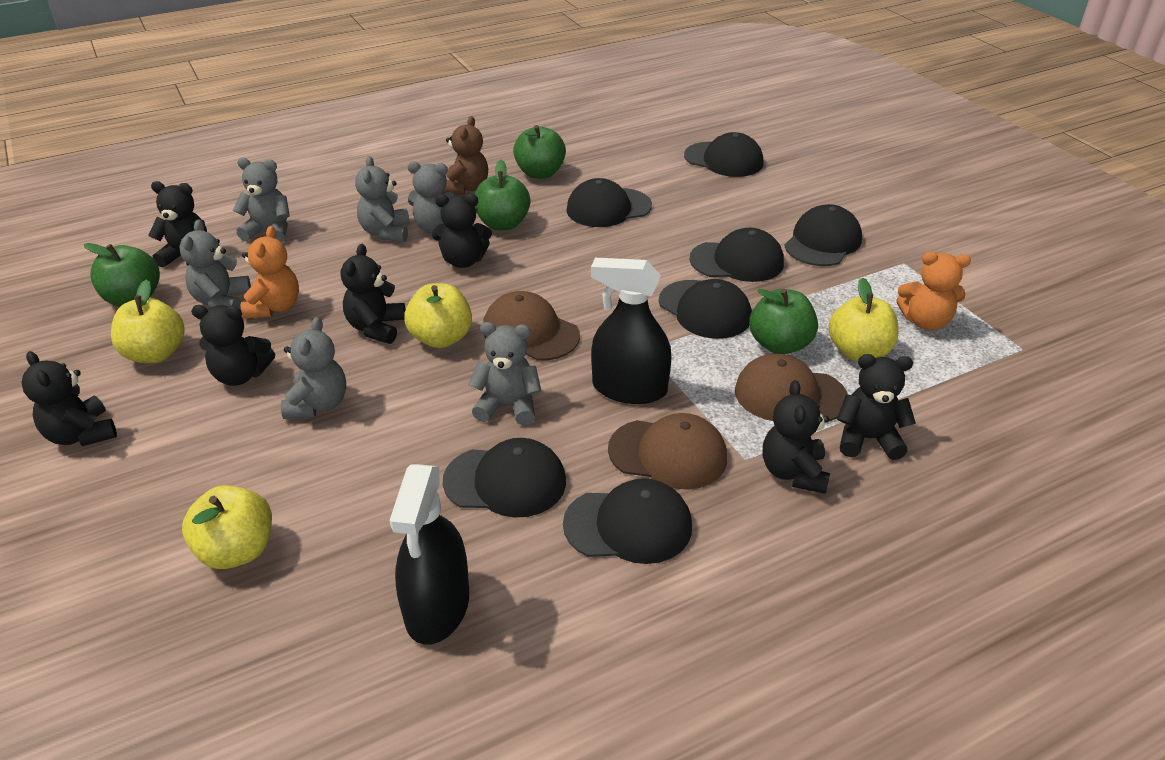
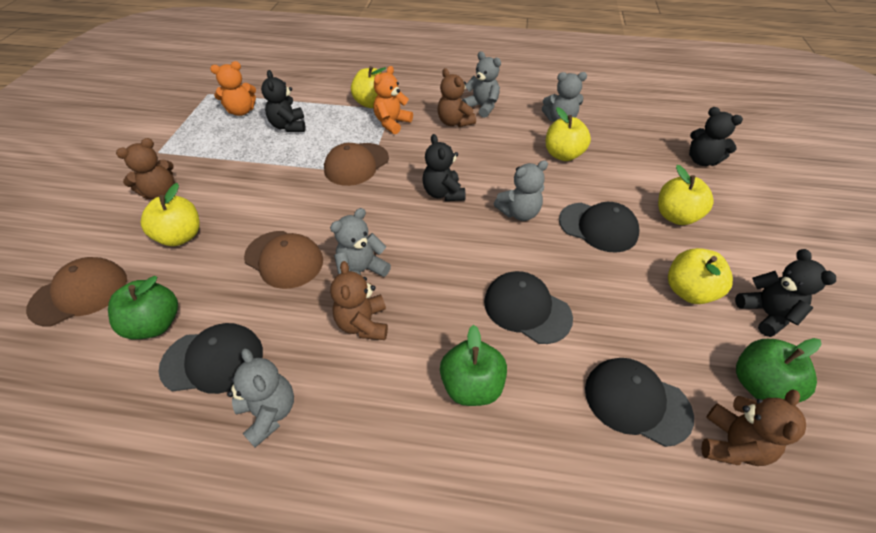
black cap: [443,438,566,518] [563,478,692,564] [566,178,652,227] [659,279,752,339] [684,132,763,177] [689,228,784,282] [785,204,862,266] = 7 -> [158,323,263,394] [484,271,573,344] [559,202,640,253] [585,358,694,447] = 4
black spray bottle: [389,464,469,645] [591,258,671,404] = 2 -> none = 0
black teddy bear: [21,351,117,446] [148,181,207,268] [191,305,275,386] [341,244,405,344] [432,194,492,268] [763,380,830,494] [837,354,916,460] = 7 -> [261,70,306,132] [422,134,465,201] [689,107,743,166] [735,249,836,337] = 4
brown teddy bear: [443,116,488,195] = 1 -> [116,138,175,199] [330,261,388,340] [437,68,476,127] [701,389,806,466] = 4
green apple: [84,243,160,307] [475,160,530,230] [513,125,566,179] [749,289,818,354] = 4 -> [108,276,178,339] [440,325,507,406] [736,338,822,402] = 3
grey teddy bear: [179,219,251,310] [233,158,290,243] [281,317,346,419] [355,156,410,242] [408,161,456,234] [468,322,541,425] = 6 -> [227,348,294,448] [330,208,391,277] [462,52,501,118] [494,160,548,221] [542,72,587,122] = 5
yellow apple: [111,279,185,363] [182,485,272,569] [404,283,472,348] [828,278,899,361] = 4 -> [141,183,200,246] [351,66,386,108] [545,107,591,161] [658,165,714,225] [668,248,733,304] = 5

